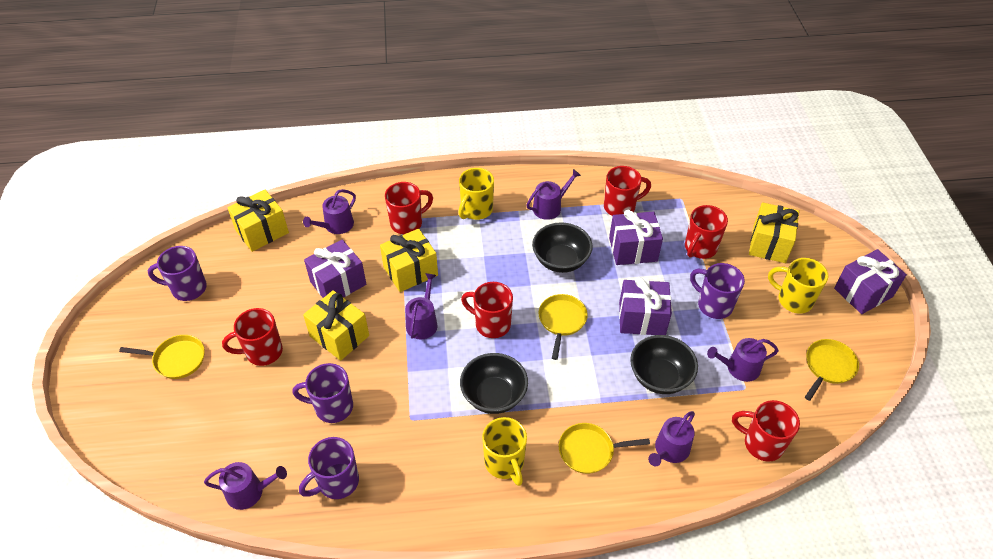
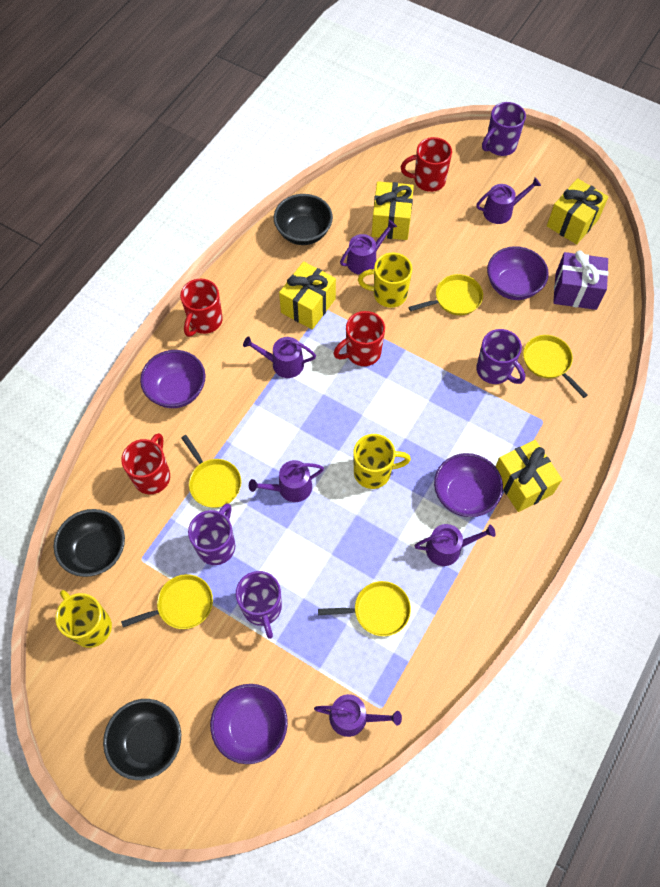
purple bowl: none = 0 -> [140,350,205,408] [210,684,288,764] [434,453,503,517] [487,246,549,300] = 4
purple gift: [304,239,366,298] [609,210,663,265] [619,277,672,335] [834,249,907,314] = 4 -> [553,250,608,310] = 1
red mug: [222,308,283,366] [385,182,433,234] [461,282,513,338] [604,166,651,216] [685,205,728,259] [732,400,800,462] = 6 -> [121,433,170,494] [180,279,223,337] [333,311,385,366] [401,137,452,192] = 4
yellow pan: [119,335,205,379] [538,294,588,360] [559,423,650,474] [805,339,859,401] = 4 -> [121,574,213,629] [181,435,241,508] [318,581,411,636] [408,274,483,315] [523,335,587,398] = 5

